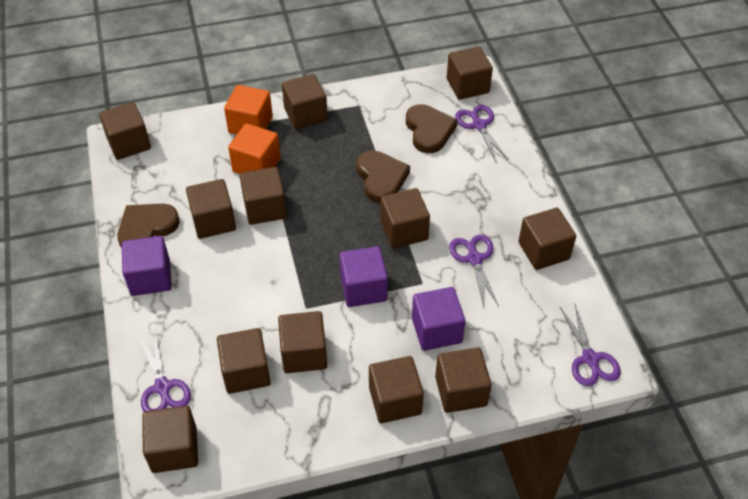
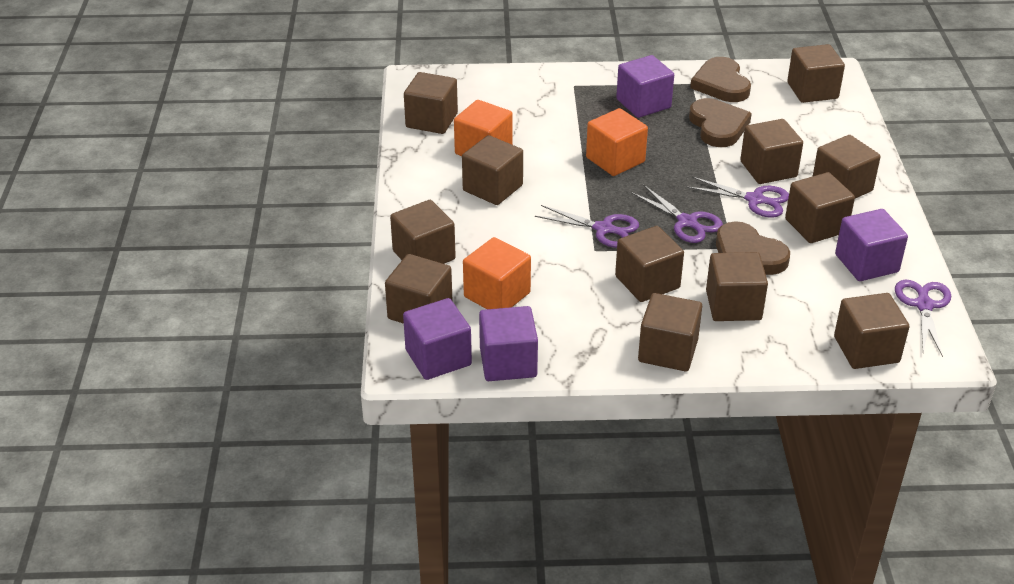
orange cube: [224,85,273,135] [228,123,281,174] = 2 -> [454,100,513,156] [463,237,531,309] [586,108,648,176] = 3
purple cube: [122,236,172,296] [339,246,388,307] [412,287,466,351] = 3 -> [403,298,472,380] [479,306,538,381] [616,55,674,118] [835,209,908,281] = 4

